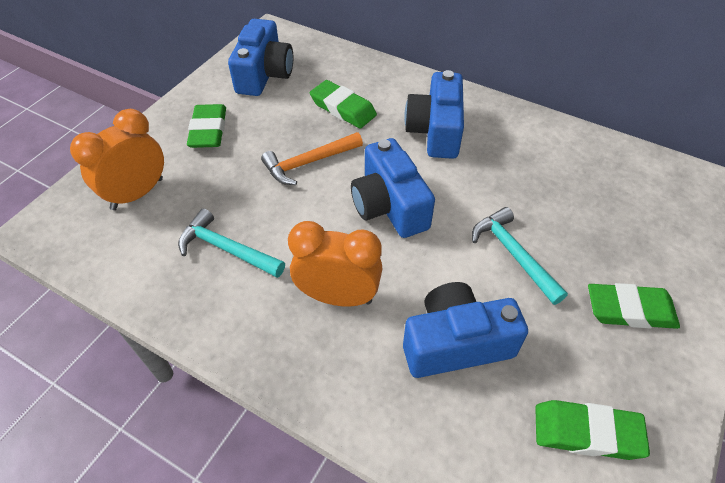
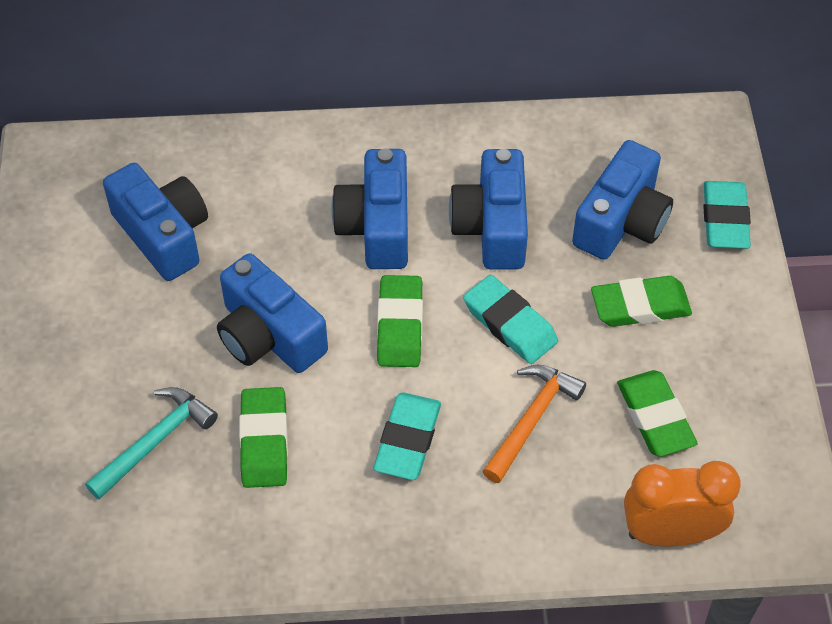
blue camera: [228,19,293,96] [351,138,435,238] [403,282,528,378] [404,70,464,159] = 4 -> [103,163,208,281] [217,253,328,373] [331,149,408,269] [449,149,528,269] [572,140,673,260] = 5
orange clock: [70,109,164,210] [288,221,382,307] = 2 -> [624,461,741,547] = 1
turquoise eraser: none = 0 -> [374,392,441,480] [463,275,558,364] [703,181,751,249] = 3
turquoise hammer: [178,208,285,278] [472,207,568,305] = 2 -> [85,387,218,499] = 1

